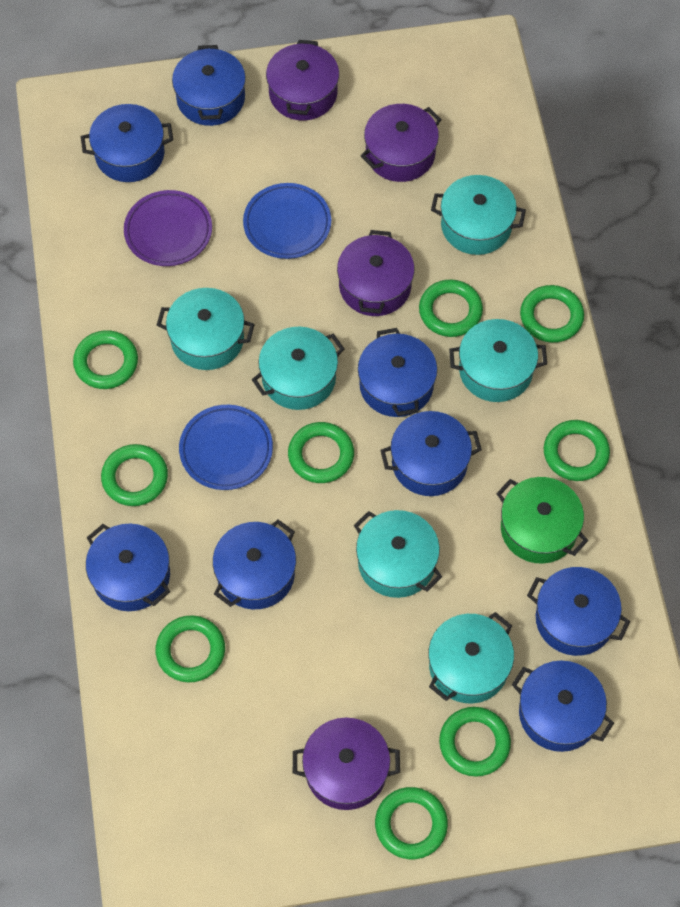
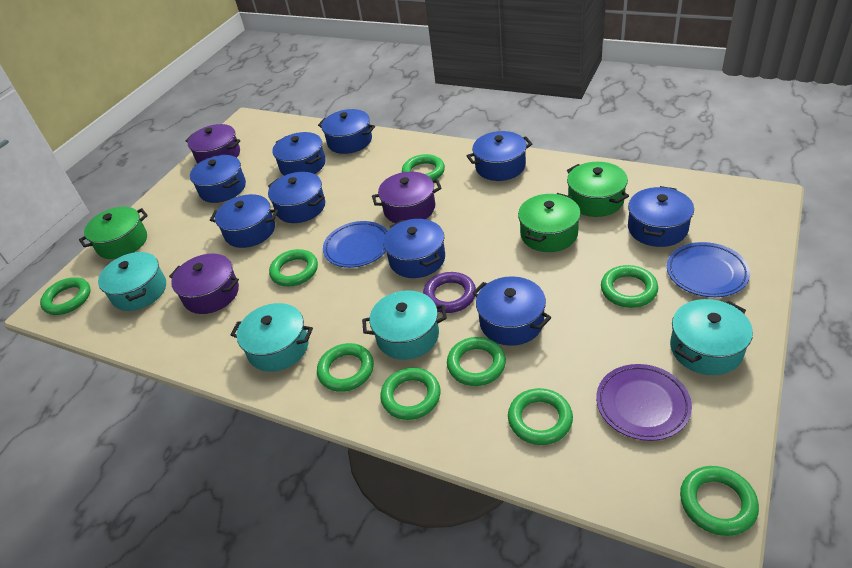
blue pot: [81,104,173,182] [86,524,170,611] [172,45,246,126] [213,520,296,609] [358,328,437,417] [380,411,482,496] [512,661,614,752] [527,567,630,656] = 8 -> [190,155,246,203] [210,194,278,248] [268,172,325,223] [272,132,326,176] [318,109,375,154] [383,219,445,278] [467,131,532,181] [472,276,551,346] [628,186,694,247] = 9
green pot: [496,477,588,564] = 1 -> [79,207,148,259] [518,193,581,252] [567,162,629,217] = 3
purple pot: [266,40,339,121] [293,718,400,810] [337,230,414,316] [361,104,442,182] = 4 -> [169,254,239,314] [185,124,240,164] [372,171,442,223] = 3
purple ring: none = 0 -> [423,272,476,313] = 1
turquoise pot: [157,288,255,370] [252,327,344,410] [354,510,442,598] [428,612,514,703] [431,175,526,255] [449,319,547,402] = 6 -> [98,252,166,311] [231,303,313,372] [362,290,447,360] [670,299,753,375] = 4

